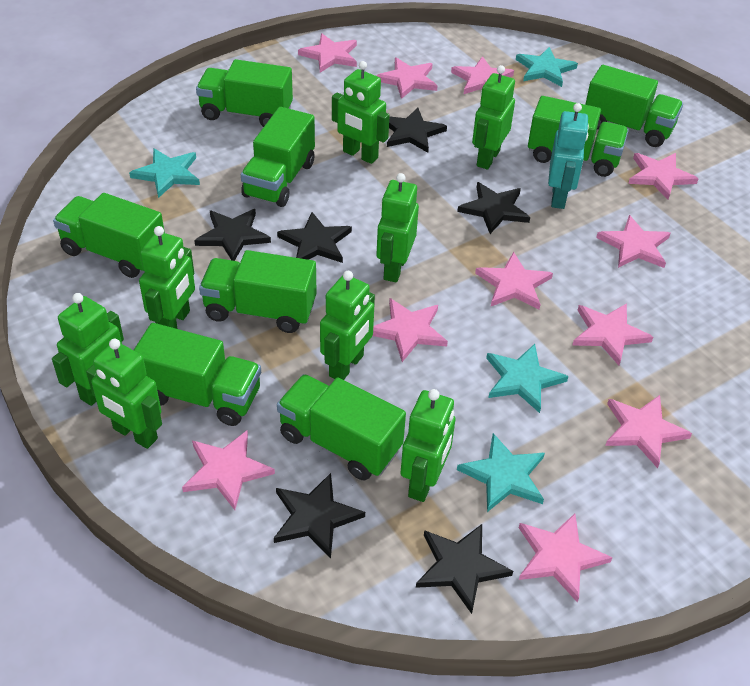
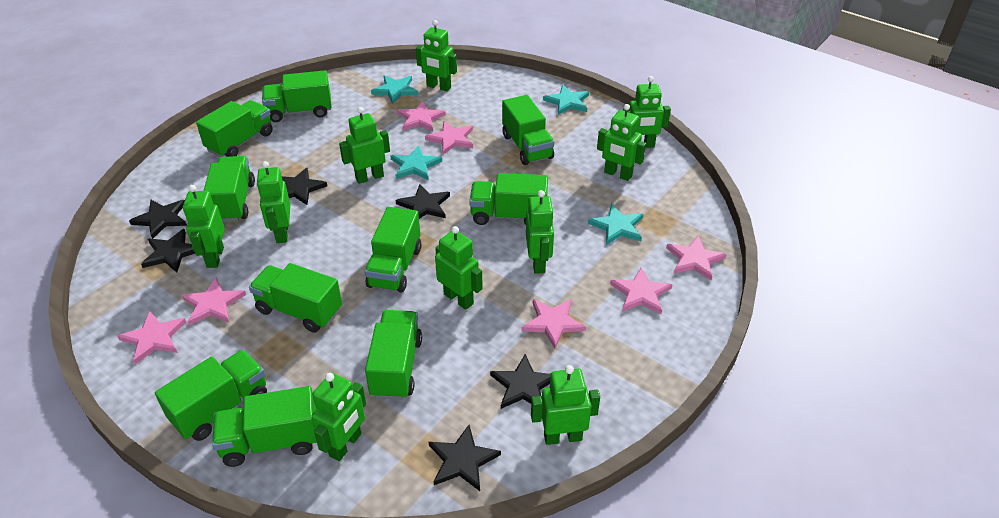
green robot: [52,293,124,406] [86,339,162,449] [139,226,195,329] [320,271,375,380] [332,61,390,164] [377,173,419,283] [400,389,455,502] [472,65,515,170] = 8 -> [183,185,225,268] [257,161,290,243] [311,373,366,461] [339,107,390,184] [416,20,457,91] [435,226,483,310] [526,190,554,274] [531,365,600,445] [597,104,646,181] [623,76,671,148] = 10
green truck: [53,193,165,278] [134,323,261,426] [196,59,293,127] [199,250,317,333] [241,107,315,207] [277,374,406,480] [528,96,629,177] [585,65,683,147] = 8 -> [155,350,267,441] [196,100,273,157] [204,156,255,222] [212,386,317,467] [249,263,342,333] [262,70,332,122] [365,207,421,293] [365,310,422,400] [469,173,548,225] [502,95,554,165] = 10
pink star: [182,431,275,510] [298,33,357,73] [373,298,448,362] [376,58,438,99] [451,56,514,94] [475,252,553,309] [519,513,613,602] [572,303,653,365] [596,215,671,268] [605,395,692,468] [628,153,698,200] = 11 -> [118,311,186,364] [182,277,246,326] [397,101,446,131] [425,121,473,155] [521,299,586,349] [610,267,672,314] [666,235,727,280] = 7
turquoise robot: [548,103,589,209] = 1 -> none = 0

